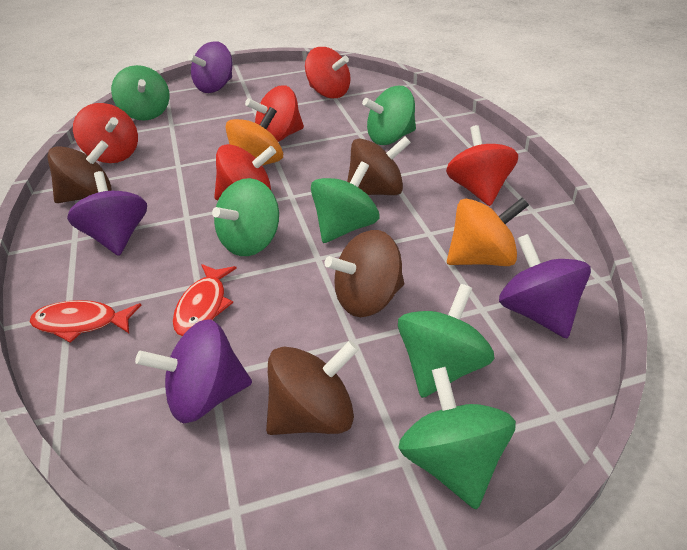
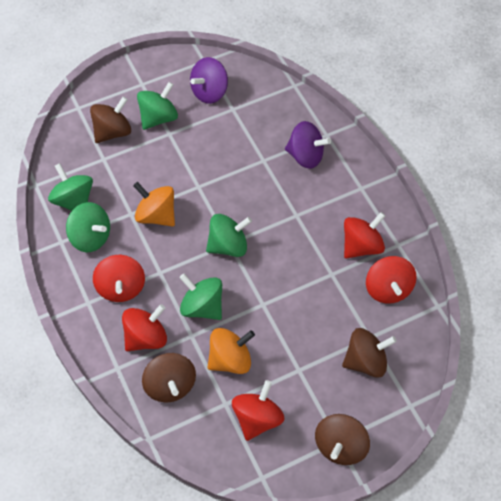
green spinning top: [111,65,170,121] [212,178,279,256] [311,161,379,243] [362,86,416,145] [398,284,494,398] [398,367,516,510] = 6 -> [48,163,93,211] [66,202,110,252] [137,82,178,130] [179,273,222,320] [206,214,252,257] = 5
purple spinning top: [67,171,147,256] [135,319,252,423] [188,41,232,93] [499,234,591,338] = 4 -> [190,57,228,104] [285,121,331,169] = 2
red fish: [30,300,141,343] [173,264,237,336] = 2 -> none = 0

